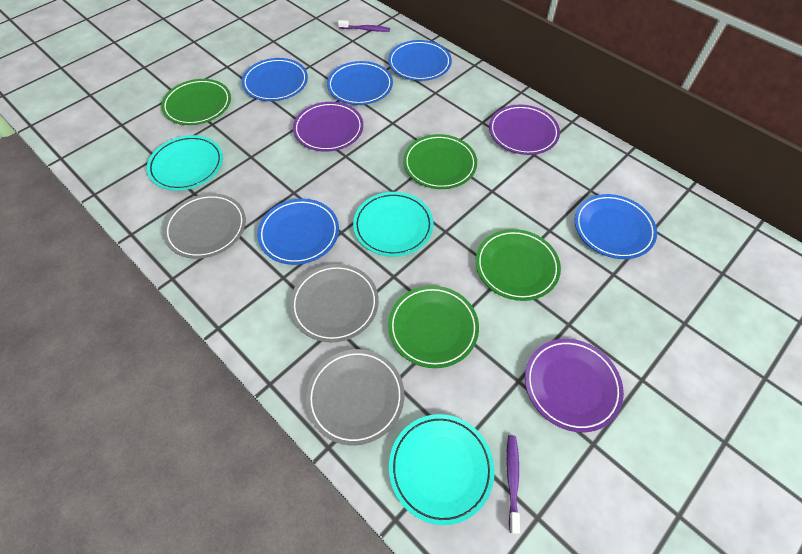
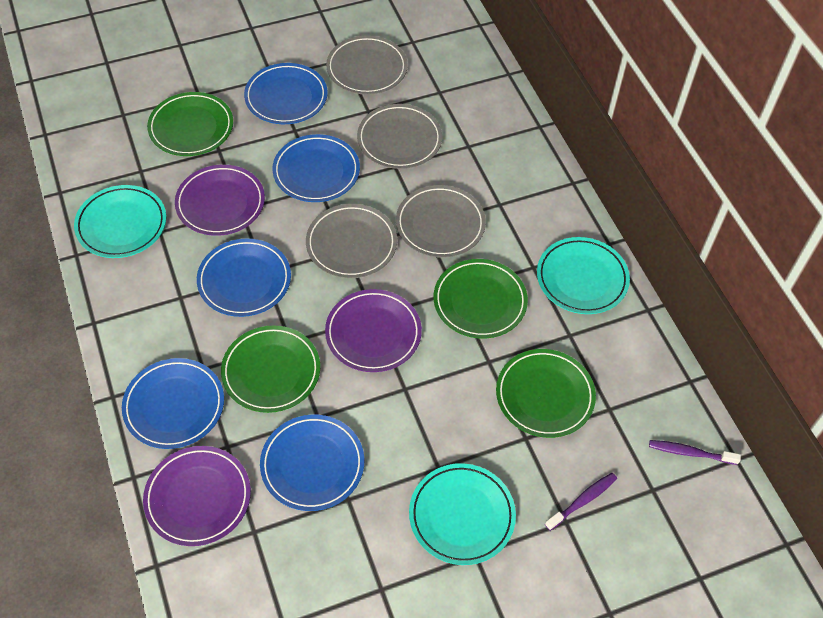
grey plate: [163,193,246,259] [290,264,379,342] [306,349,404,445] = 3 -> [306,204,397,278] [326,35,408,95] [357,104,442,169] [396,185,486,258] = 4

